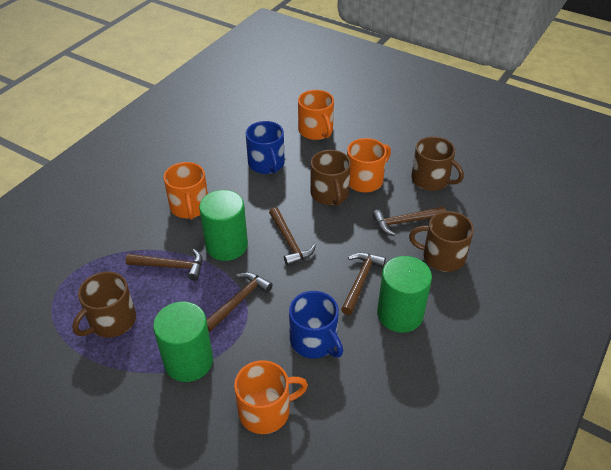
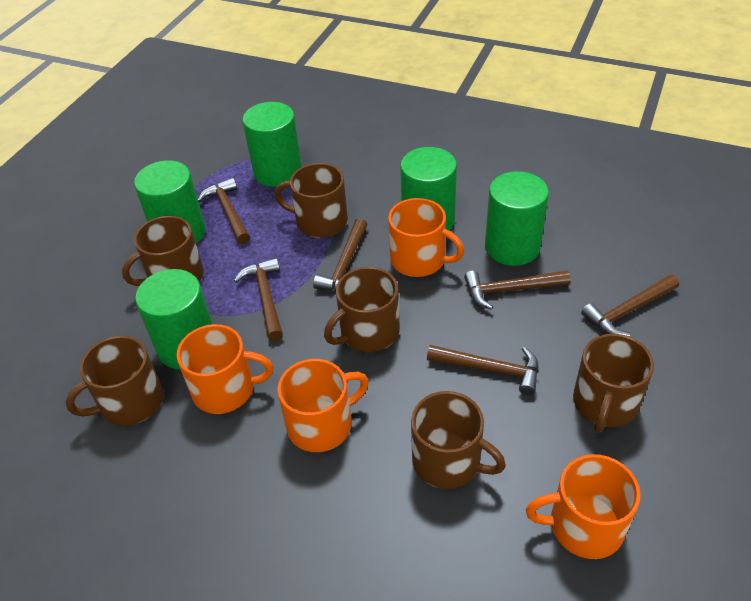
blue mug: [246,121,285,174] [289,291,343,359] = 2 -> none = 0
brown hammer: [126,249,203,281] [207,272,273,332] [269,207,316,266] [341,252,386,315] [372,206,446,236] = 5 -> [198,178,250,244] [234,258,283,341] [313,218,367,291] [427,345,539,395] [464,270,571,310] [581,274,679,337] = 6
brown mug: [72,272,136,338] [310,150,351,206] [409,211,474,272] [411,136,464,191] = 4 -> [65,336,163,426] [122,216,204,286] [275,163,348,238] [324,267,400,352] [411,391,506,489] [573,334,654,433] = 6
green cylinder: [153,302,213,382] [199,190,248,261] [377,256,432,333] = 3 -> [134,160,206,244] [135,269,212,370] [243,102,302,187] [400,147,457,231] [485,171,549,266] = 5

